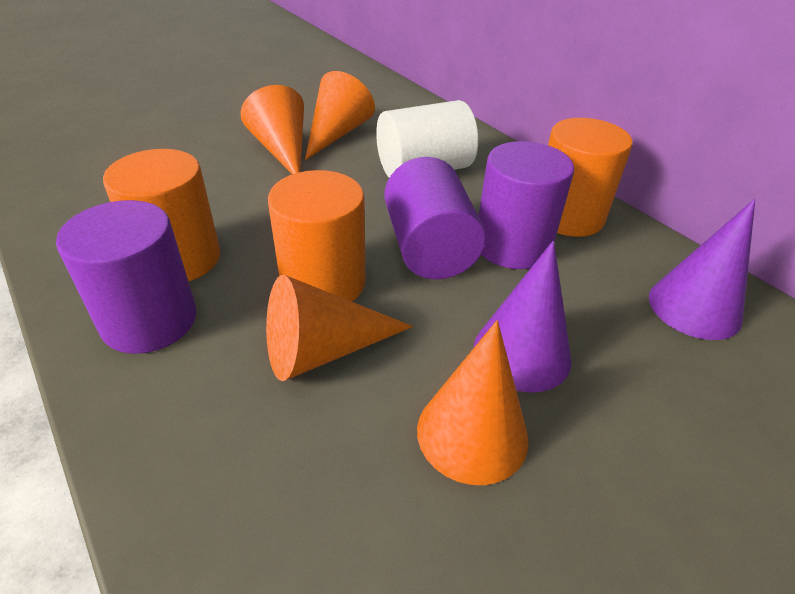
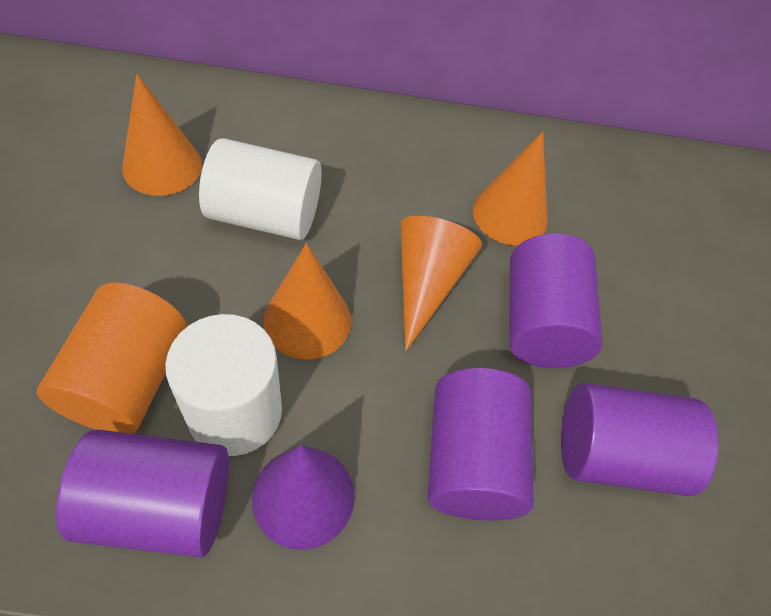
orange cylinder: [103,149,220,281] [268,170,365,302] [548,118,632,237] = 3 -> [37,283,187,434] = 1
purple cone: [474,240,572,393] [649,199,755,340] = 2 -> [252,445,355,550] = 1
purple cylinder: [56,200,197,354] [384,157,486,279] [478,141,574,269] = 3 -> [56,429,229,557] [428,368,533,521] [510,234,603,368] [561,383,719,496] = 4
white cylinder: [376,100,478,178] = 1 -> [165,314,282,456] [199,138,322,240] = 2

